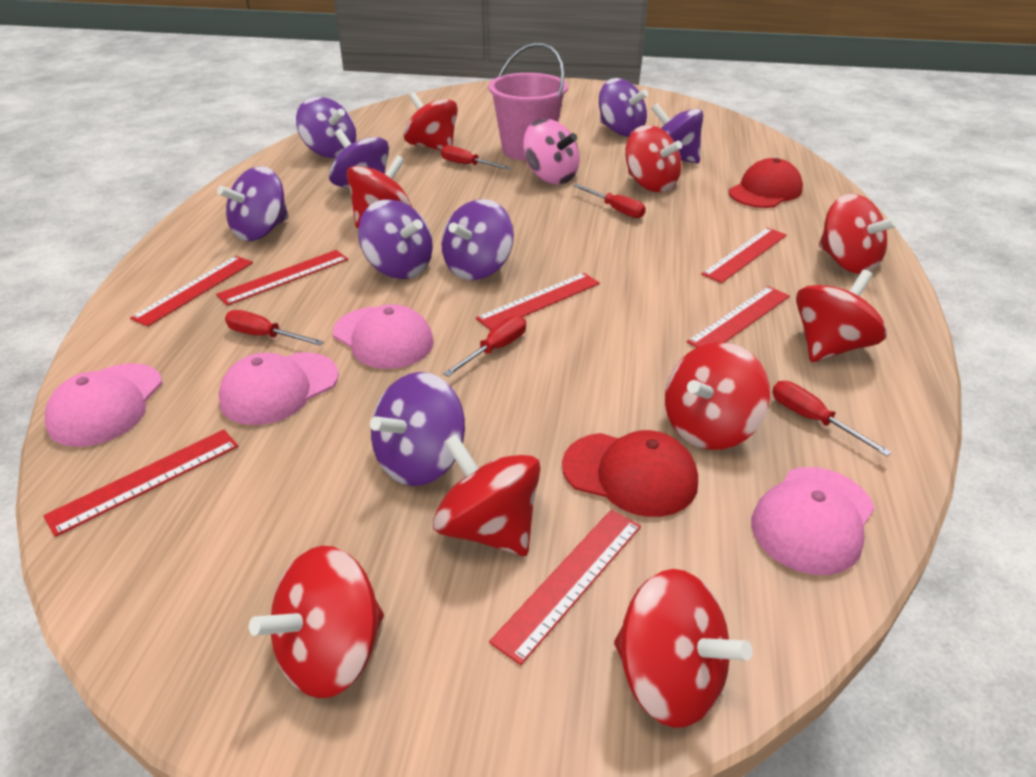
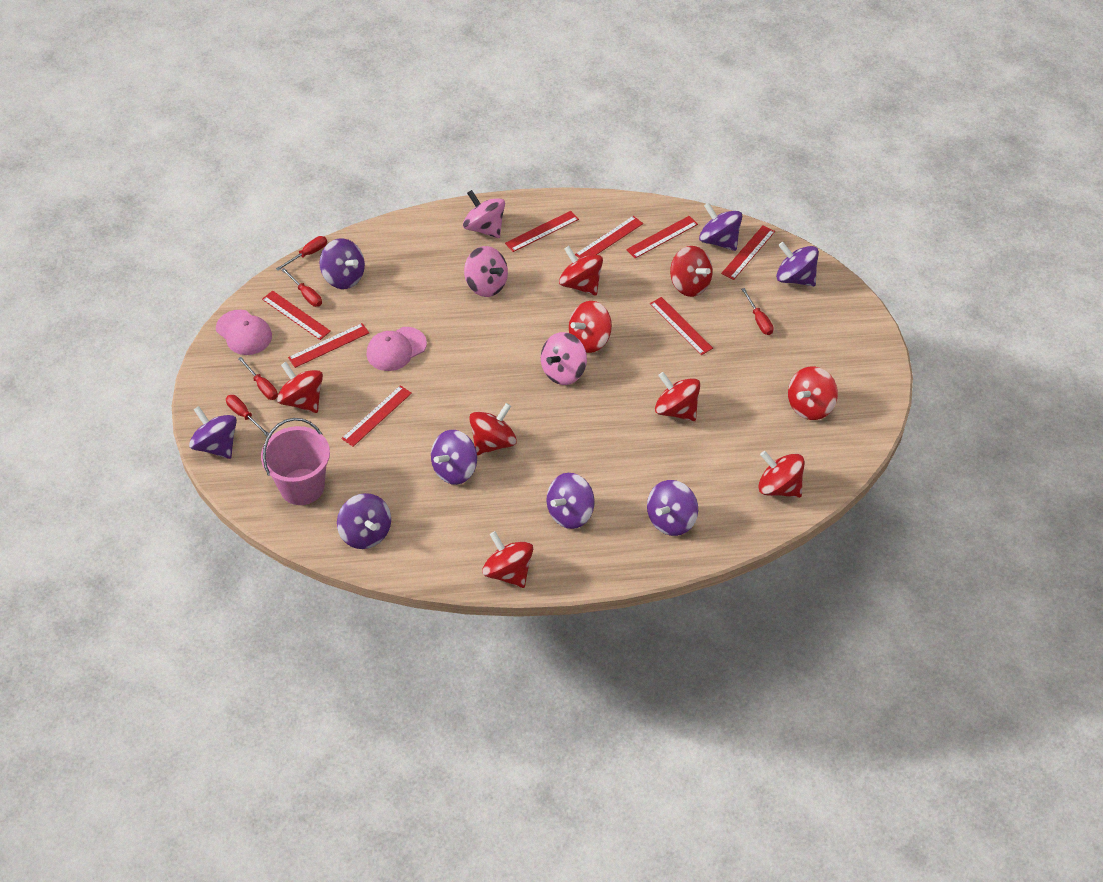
pink cap: [45,363,162,447] [219,352,339,425] [333,304,434,369] [751,467,875,575] = 4 -> [216,310,272,355] [366,327,427,371] = 2
pink spinning top: [523,119,580,184] = 1 -> [463,190,505,238] [464,246,508,297] [541,332,587,385] = 3
red cap: [562,430,698,517] [729,158,803,208] = 2 -> none = 0
red ruler: [43,429,239,537] [130,256,253,326] [216,250,348,306] [476,273,600,330] [489,509,641,665] [687,286,790,348] [701,228,787,283] = 7 -> [262,291,331,340] [288,323,369,368] [341,385,412,447] [505,211,579,252] [575,216,643,258] [626,216,698,258] [650,297,713,355] [721,225,775,280] = 8

